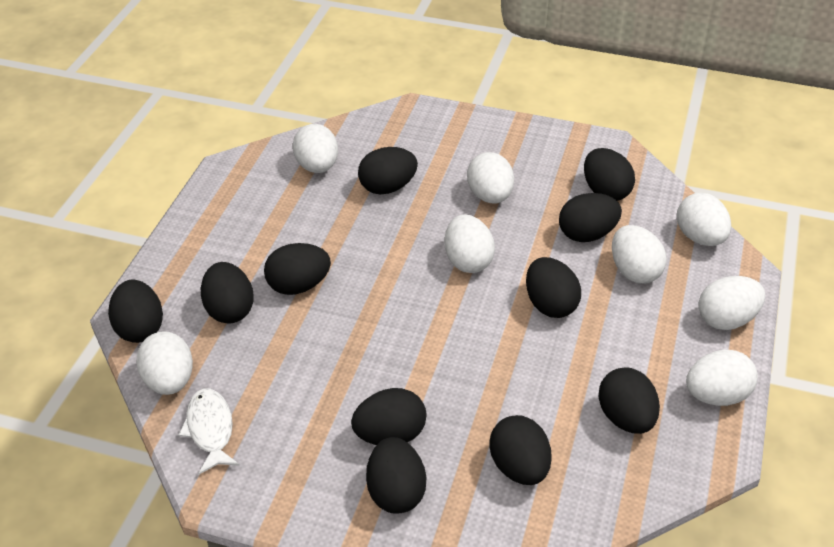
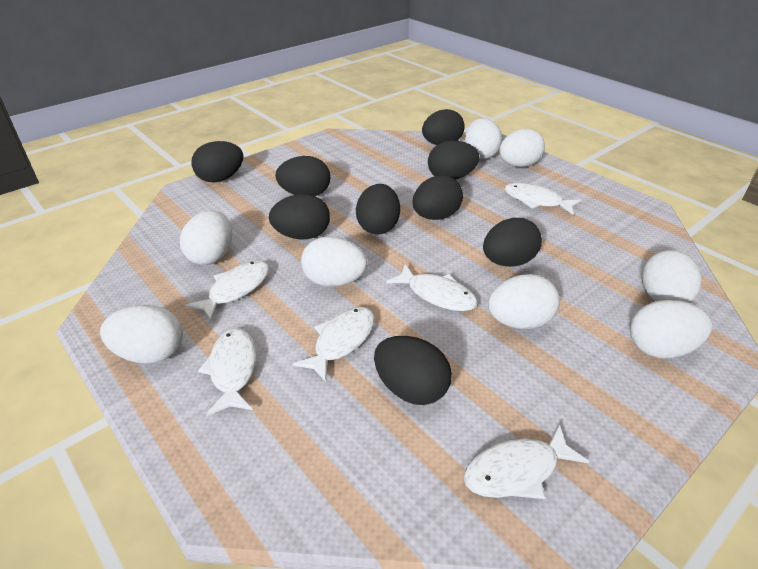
black egg: [108,279,163,343] [201,262,254,323] [264,243,331,295] [351,388,426,445] [358,147,418,194] [366,437,426,514] [489,415,552,485] [526,257,581,318] [559,193,622,242] [584,148,635,201] [599,367,660,434] = 11 -> [192,141,243,183] [269,194,330,239] [275,156,331,196] [356,184,400,234] [374,336,452,405] [412,175,463,220] [422,109,465,145] [428,141,479,180] [483,218,542,267] = 9
white fish: [179,389,240,474] = 1 -> [185,260,269,321] [198,328,257,416] [292,307,375,382] [386,264,478,311] [464,424,589,499] [504,183,581,215] = 6

